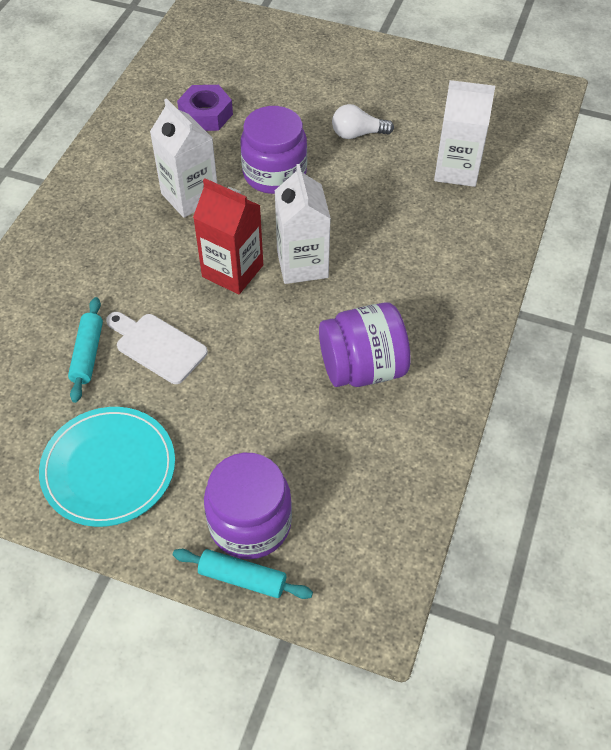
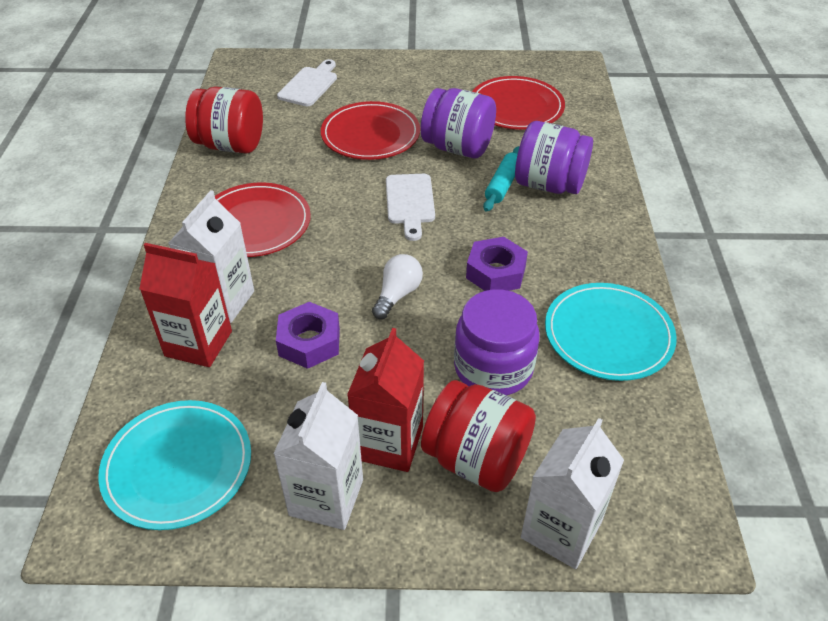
purple nut: [177,85,233,131] = 1 -> [276,302,340,369] [466,237,528,291] = 2
red carton: [193,178,263,294] = 1 -> [139,243,232,367] [347,328,424,472] = 2
red jar: none = 0 -> [185,87,263,153] [421,380,536,492] = 2
red plate: none = 0 -> [215,183,311,257] [321,101,420,160] [472,76,565,130] = 3
turquoise plate: [39,407,175,527] = 1 -> [98,400,251,530] [545,283,677,381] = 2
turquoise rolling pin: [68,297,103,403] [173,549,313,599] = 2 -> [483,146,520,212] = 1
white cutting board: [106,312,208,384] = 1 -> [277,59,337,106] [386,174,435,241] = 2

